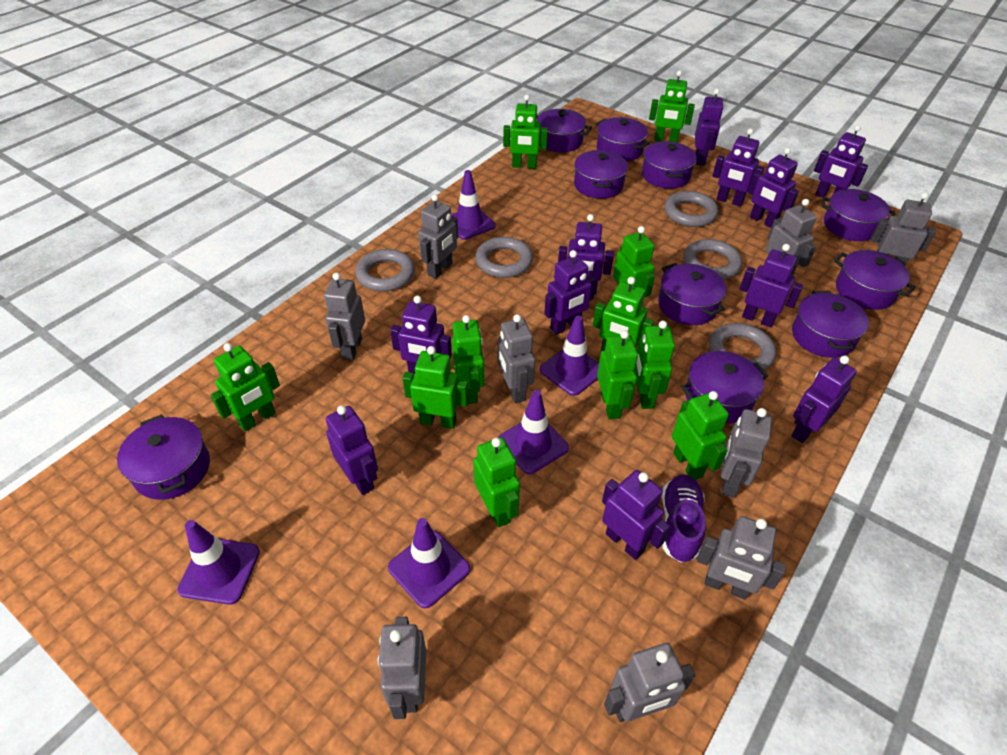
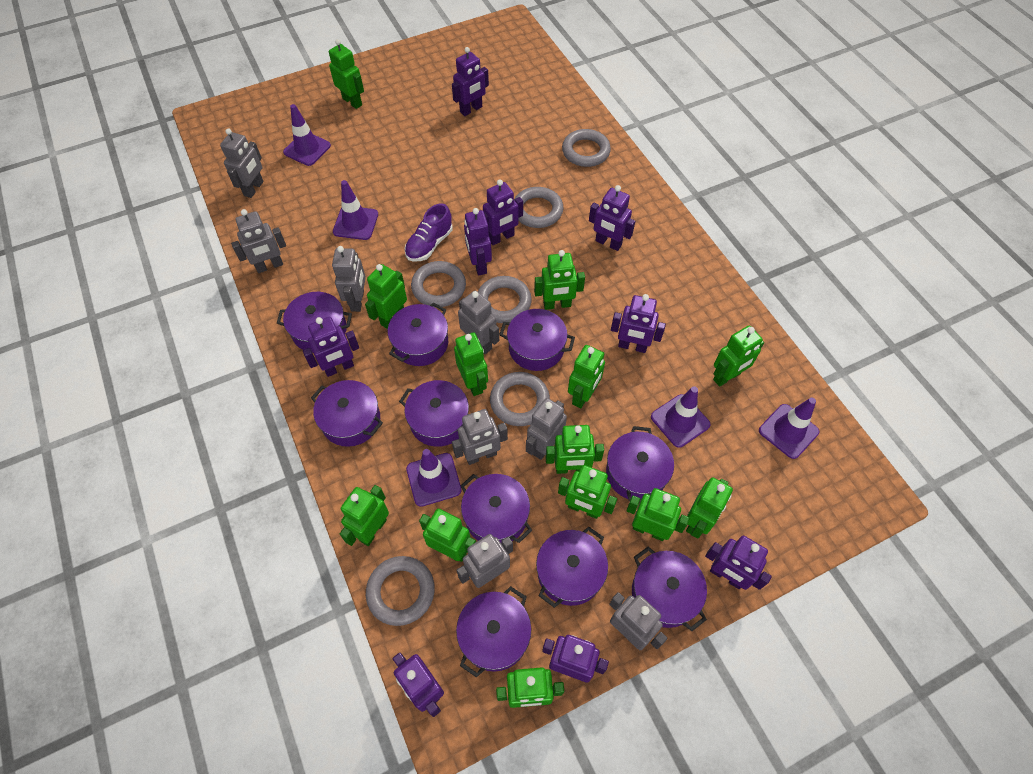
green robot: [211,343,280,431] [403,346,469,429] [452,315,484,404] [473,437,520,527] [503,95,548,169] [593,277,654,351] [597,330,638,419] [613,226,655,297] [635,321,675,409] [649,70,695,143] [672,391,729,480] = 11 -> [329,39,364,109] [340,485,389,546] [365,264,407,329] [419,509,476,562] [454,332,488,396] [496,667,564,708] [534,250,585,310] [546,425,604,474] [558,465,617,519] [568,345,605,408] [627,488,690,541] [686,477,733,539] [713,326,764,387] = 13
grey ring: [355,249,415,291] [475,237,533,278] [664,191,718,227] [683,239,742,280] [709,323,776,370] = 5 -> [366,556,435,626] [411,261,466,307] [478,276,532,323] [490,372,550,426] [514,187,563,228] [562,129,611,167] = 6
grey robot: [324,273,365,361] [378,617,426,719] [418,194,458,279] [498,314,535,403] [604,643,695,722] [697,516,786,600] [721,408,772,498] [766,199,817,275] [871,192,936,266] = 9 -> [220,128,264,198] [231,209,286,273] [332,246,366,312] [452,409,508,465] [456,534,513,588] [458,290,499,354] [526,398,567,460] [609,592,668,650] = 8
purple robot: [326,405,378,495] [390,296,452,374] [544,250,596,335] [558,214,614,294] [602,470,670,560] [695,89,723,166] [713,128,765,207] [739,244,803,327] [748,148,799,228] [791,356,857,443] [814,125,868,197] = 11 -> [303,317,359,377] [392,653,444,717] [452,47,489,116] [464,208,492,275] [483,179,523,245] [542,635,609,683] [589,185,635,251] [611,294,666,353] [705,536,772,590] = 9

